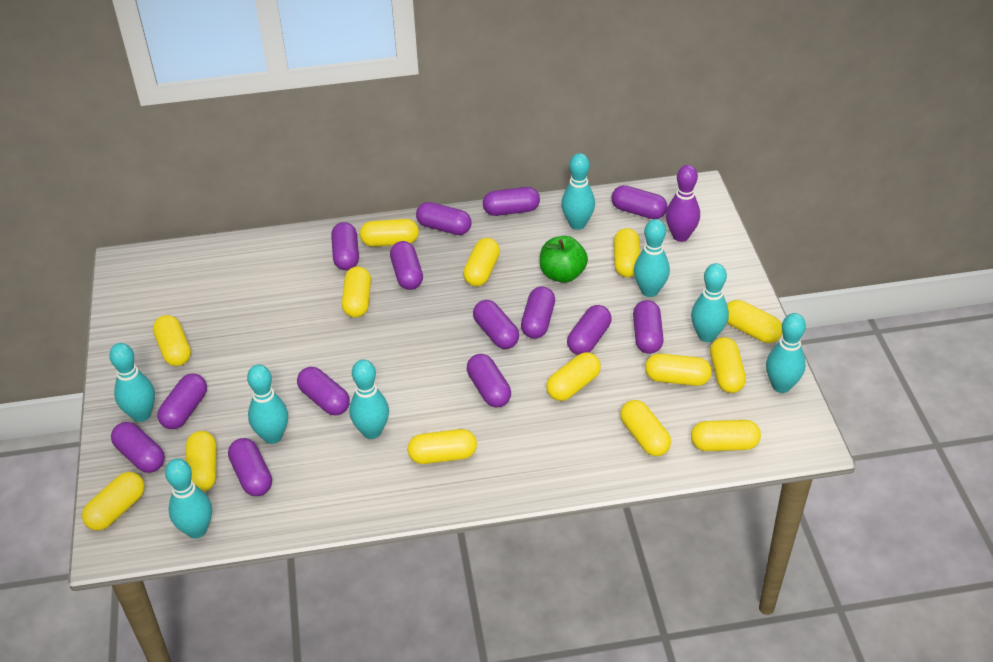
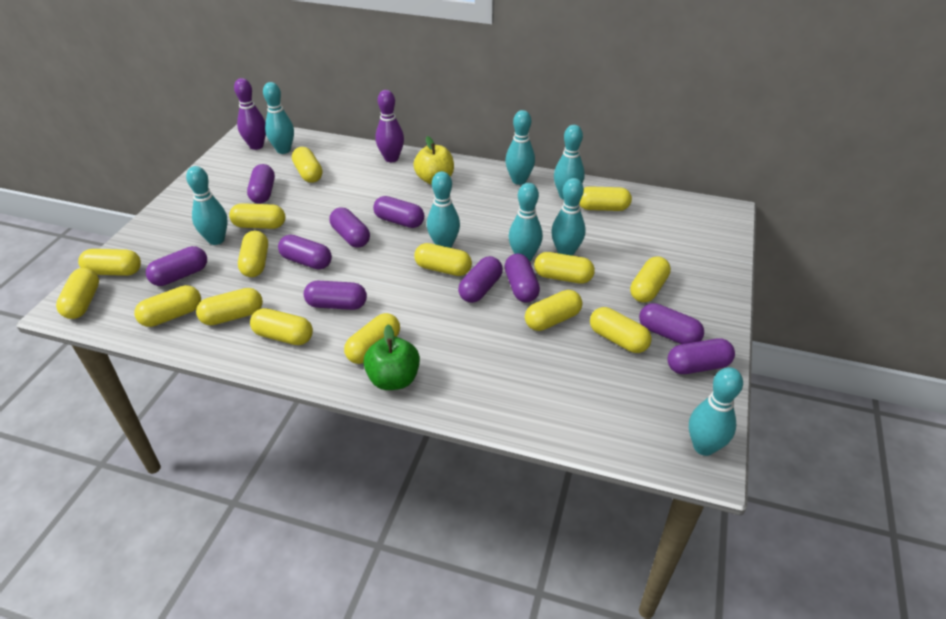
purple bowling pin: [666,165,700,242] = 1 -> [234,78,266,150] [376,90,404,162] = 2
purple capsule: [111,422,165,473] [157,373,207,429] [228,438,272,496] [297,367,350,415] [331,222,359,270] [390,241,423,290] [416,202,472,235] [467,354,511,407] [473,300,519,349] [483,187,540,216] [521,287,555,338] [567,305,611,355] [612,185,667,219] [633,300,664,354] = 14 -> [146,246,207,286] [247,164,275,204] [278,235,332,270] [304,281,367,310] [330,207,370,248] [373,196,424,228] [458,256,503,303] [505,254,540,302] [639,303,704,344] [668,339,735,374] = 10
yellow apple: none = 0 -> [413,136,454,185] = 1
yellow capsule: [82,472,145,531] [153,315,191,366] [185,431,216,492] [342,266,371,318] [360,219,419,247] [408,429,477,464] [463,238,500,286] [546,352,601,401] [614,228,640,277] [620,400,671,456] [645,354,712,386] [691,420,761,451] [710,337,746,393] [727,300,782,343] = 14 -> [56,268,99,319] [78,249,141,276] [134,285,201,327] [196,288,263,325] [229,203,285,229] [238,231,268,277] [250,308,313,345] [292,147,323,183] [344,313,400,364] [414,243,472,276] [525,290,582,331] [534,252,595,284] [580,186,632,211] [590,307,652,353] [630,256,671,303] = 15

